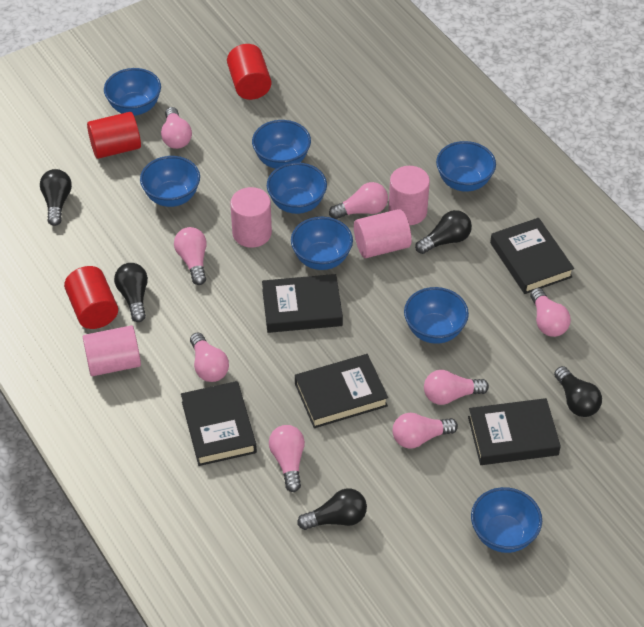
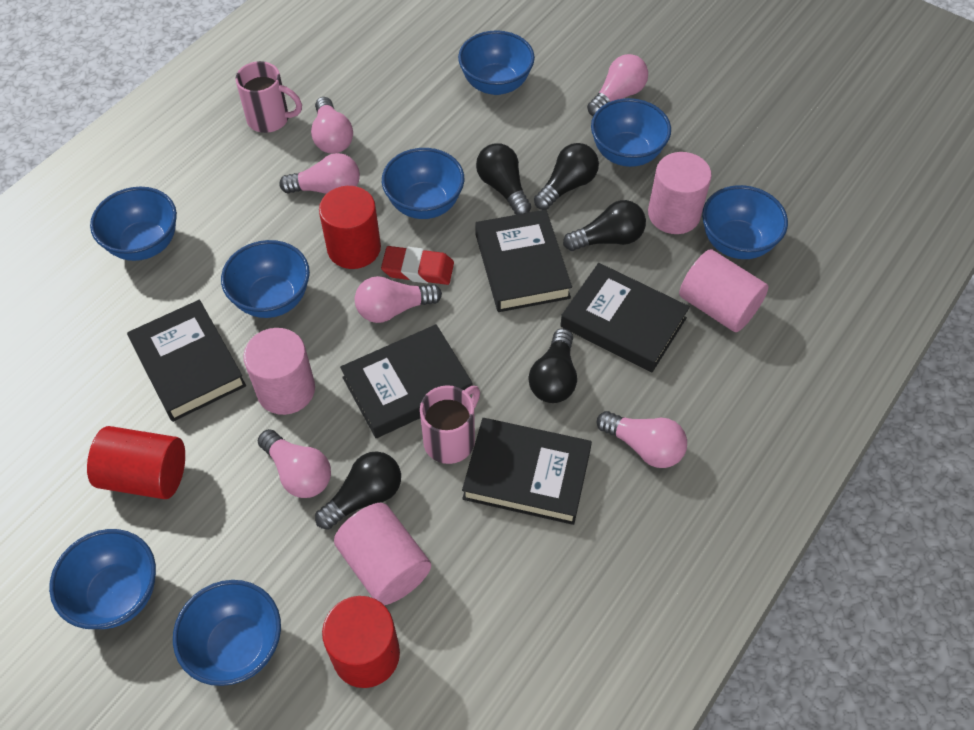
pink light bulb: [161,107,192,149] [174,227,207,285] [190,332,229,382] [269,425,305,492] [329,182,388,219] [393,413,458,449] [424,370,489,405] [530,288,571,337] = 8 -> [258,429,331,498] [279,153,360,194] [311,97,353,154] [355,276,442,323] [587,54,648,116] [597,411,687,468] = 6
pink mug: none = 0 -> [236,61,302,133] [420,385,480,464] = 2
red eraser: none = 0 -> [381,246,454,285] = 1

